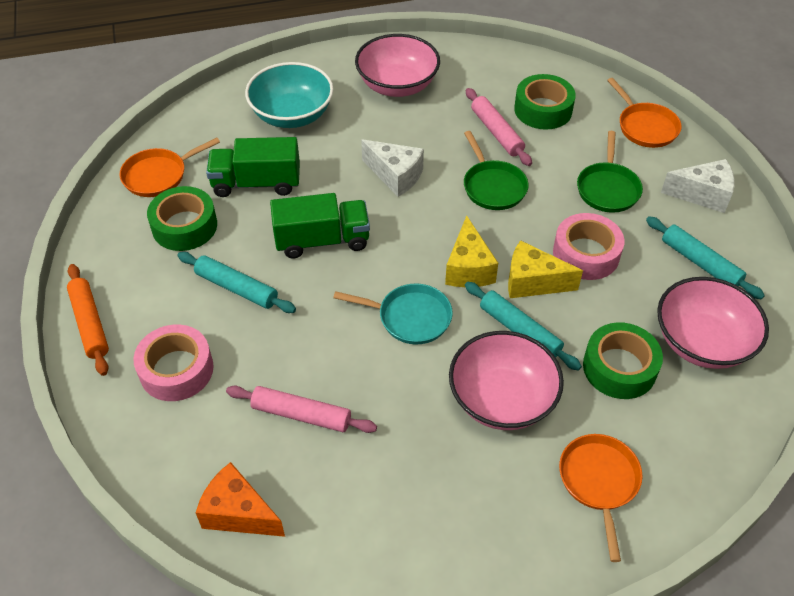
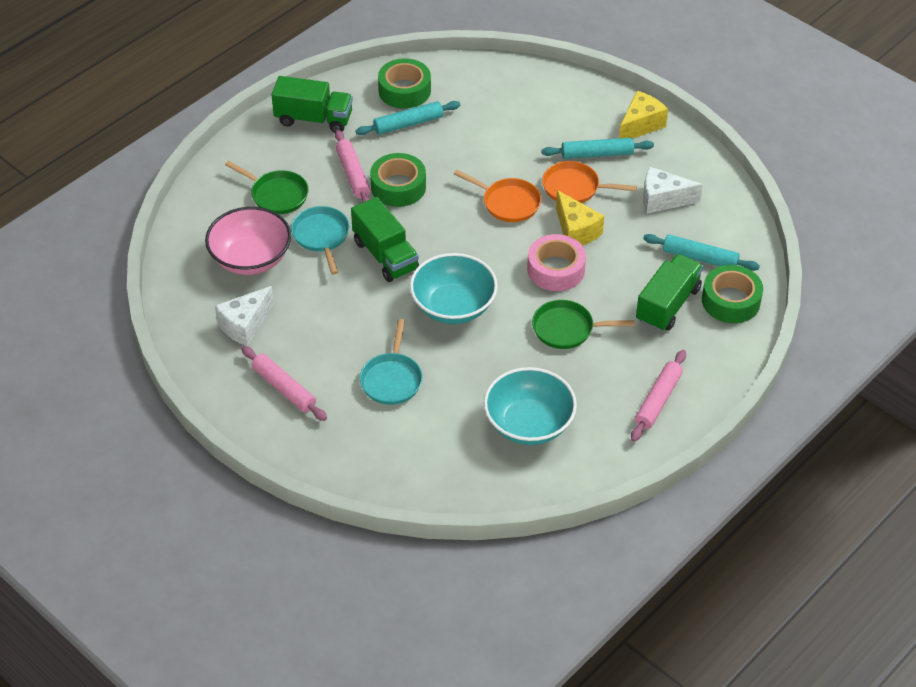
green truck: [206,137,300,197] [270,193,370,258] = 2 -> [271,76,353,133] [351,197,419,282] [636,254,703,331] = 3
orange cheese: [196,462,285,537] = 1 -> none = 0
orange pan: [120,138,220,197] [559,434,642,562] [607,78,682,148] = 3 -> [454,170,541,222] [542,161,637,203] = 2
orange rolling pin: [67,264,109,376] = 1 -> none = 0
pink bowl: [355,34,440,97] [449,331,564,430] [657,277,769,369] = 3 -> [205,207,291,275] = 1
pink rolling pin: [226,386,377,433] [466,88,532,166] = 2 -> [241,346,327,421] [335,130,371,203] [631,350,686,442] = 3
pink tape: [133,324,214,401] [553,213,624,280] = 2 -> [527,234,586,291] = 1
turquoise bowl: [245,62,334,128] = 1 -> [410,253,498,324] [484,367,577,445] = 2
turquoise pan: [333,284,453,344] = 1 -> [291,206,349,275] [360,319,423,405] = 2

